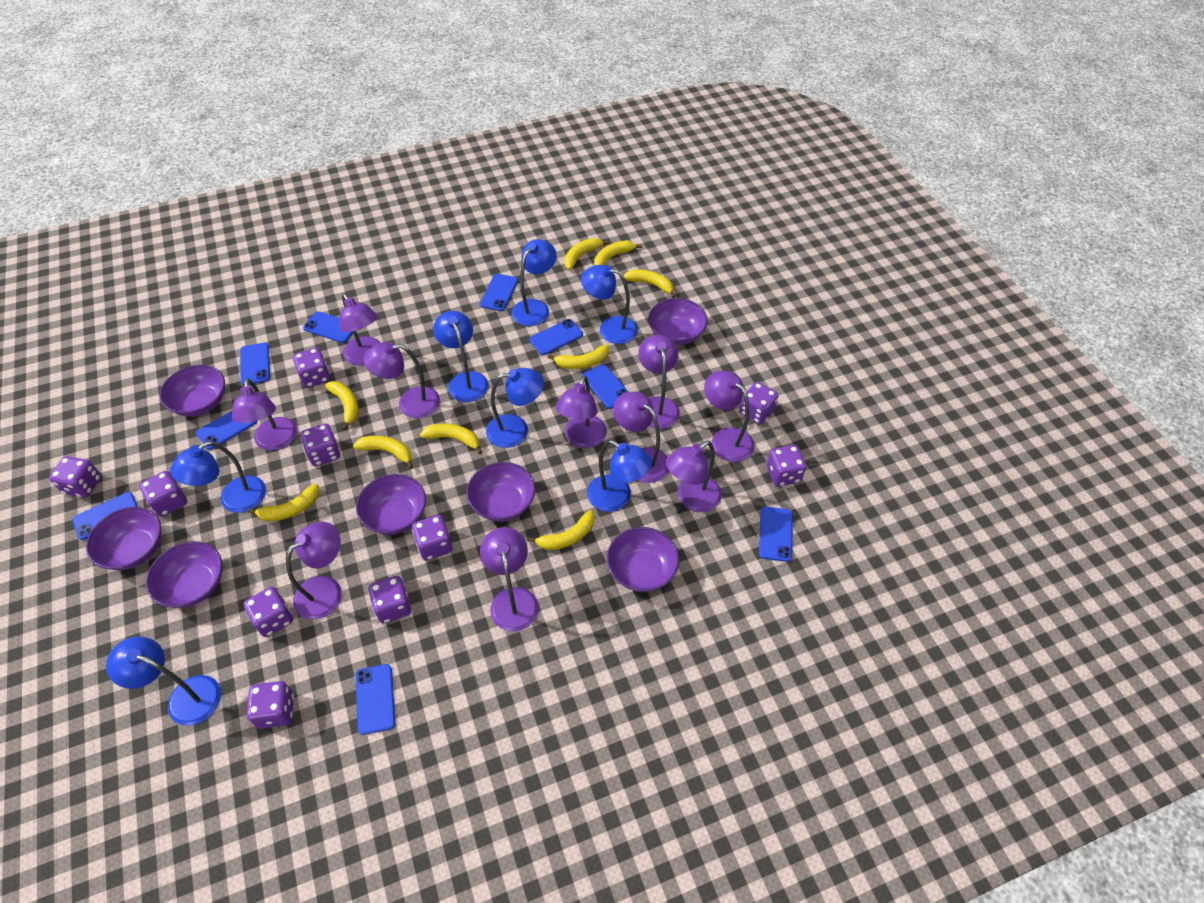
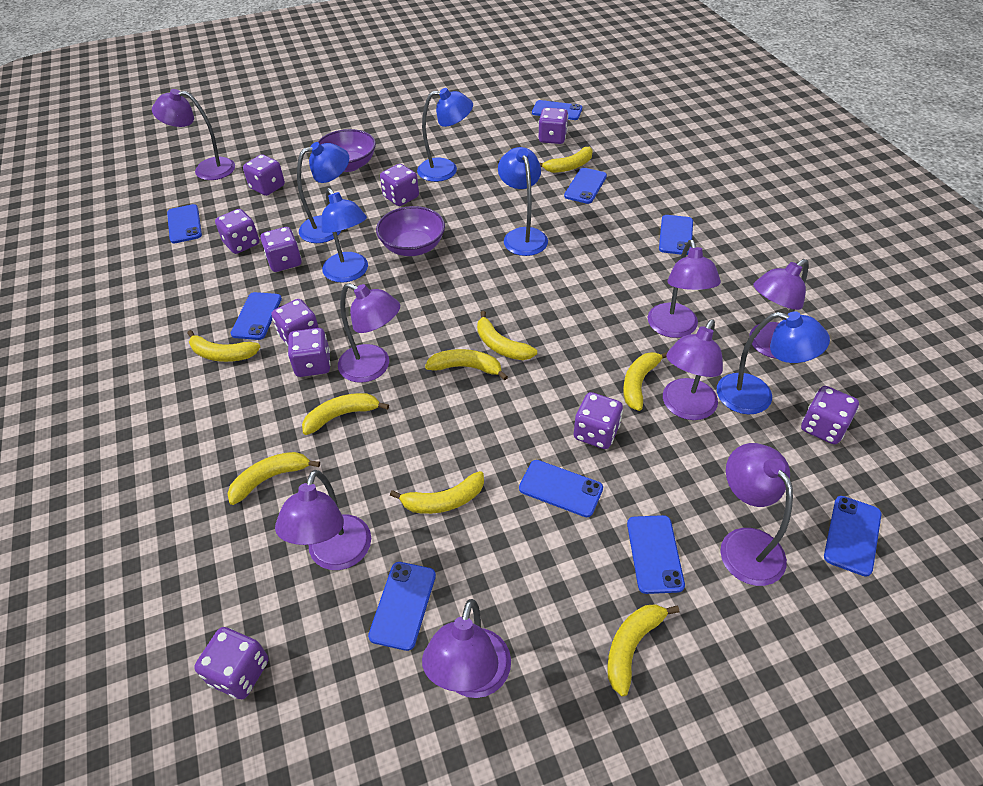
blue lamp: [106,636,221,726] [170,441,266,513] [433,311,489,402] [486,368,544,448] [512,239,557,326] [581,265,638,344] [587,440,652,512] = 7 -> [297,142,349,243] [321,188,368,283] [417,88,473,182] [498,147,548,256] [717,311,830,414] = 5
purple bowl: [86,507,161,570] [146,541,222,608] [160,365,225,417] [356,474,426,535] [466,462,535,522] [607,527,679,592] [648,298,708,345] = 7 -> [318,129,376,172] [376,206,445,256] = 2
purple lamp: [232,378,297,451] [286,522,342,620] [339,293,380,366] [363,342,440,418] [480,527,538,632] [556,376,607,448] [613,392,669,483] [638,335,680,429] [666,441,722,512] [704,371,754,462] = 10 -> [152,89,235,180] [275,470,371,570] [338,283,400,383] [422,599,511,698] [648,240,721,338] [663,319,723,420] [720,443,793,586] [749,259,809,359] = 8

